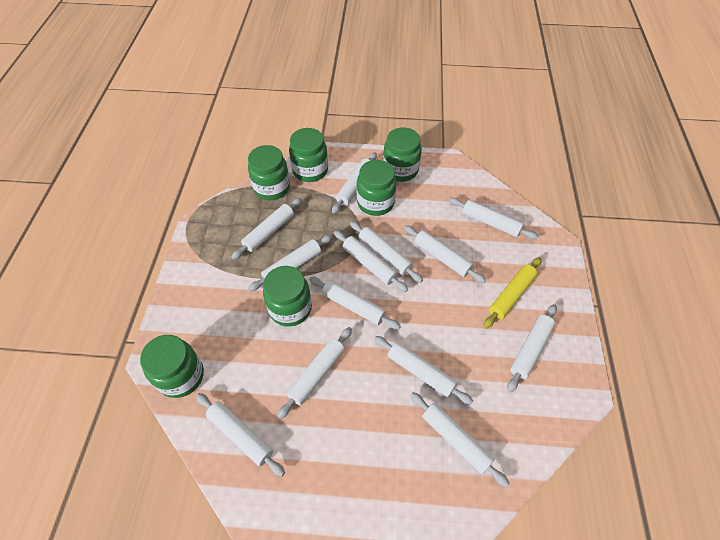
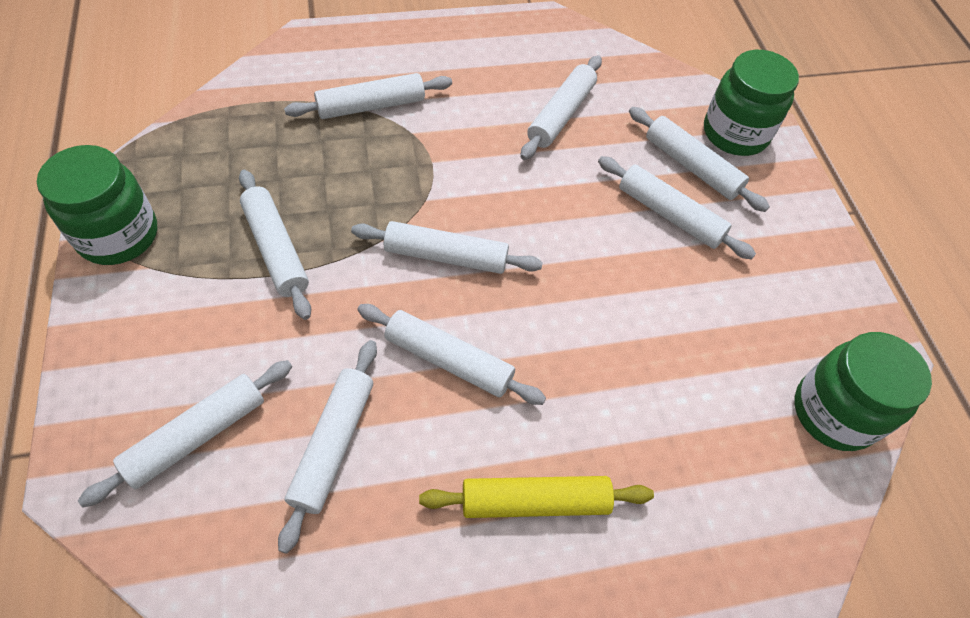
green jar: [140,335,204,398] [248,145,290,200] [263,266,312,327] [289,128,328,182] [357,160,397,216] [383,127,422,182] = 6 -> [37,145,157,265] [704,50,799,156] [795,332,932,451] = 3
white rolling pin: [196,393,285,476] [231,198,302,260] [248,235,332,291] [277,327,352,419] [309,277,401,329] [332,152,377,214] [334,230,408,292] [350,221,423,283] [374,336,473,405] [404,225,486,283] [410,392,510,487] [449,198,539,240] [507,304,557,393] = 13 -> [78,360,292,507] [239,170,311,320] [278,340,377,554] [284,73,452,119] [351,221,543,274] [357,304,546,405] [520,55,602,160] [598,156,756,260] [629,107,770,212] = 9

